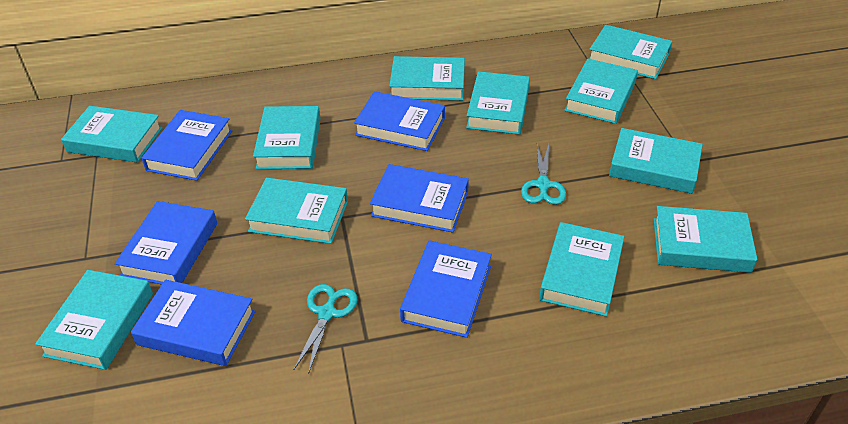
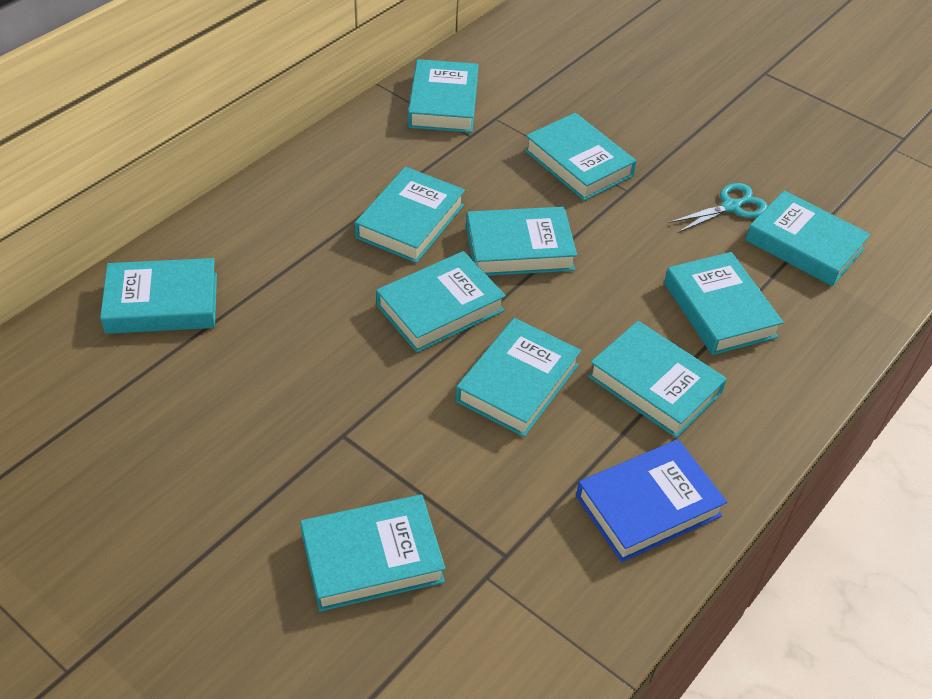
blue book: [114,201,217,284] [131,280,256,366] [142,110,232,181] [354,91,445,151] [370,164,469,233] [400,240,492,338] = 6 -> [576,440,727,562] = 1
turquoise scissors: [294,284,358,374] [521,144,566,205] = 2 -> [669,183,768,233] = 1

